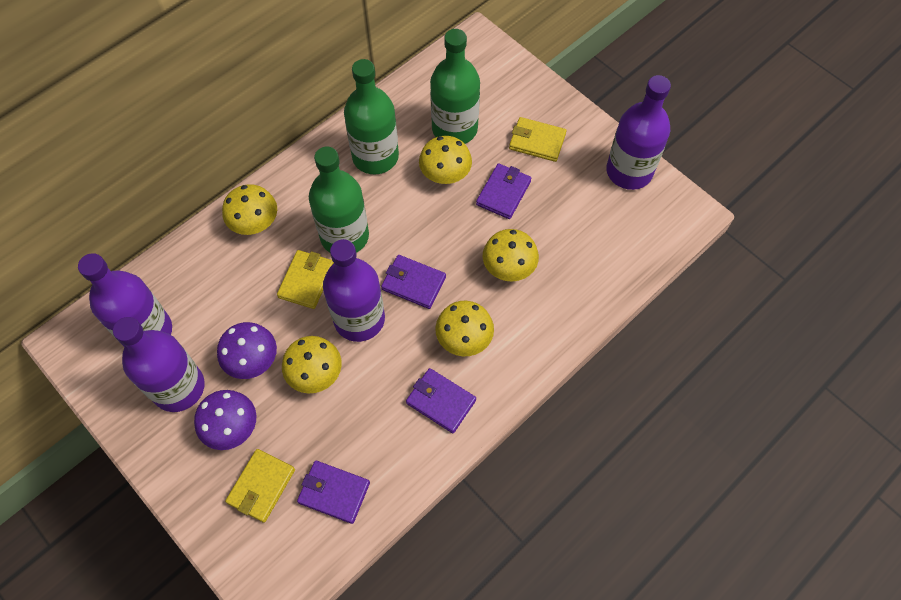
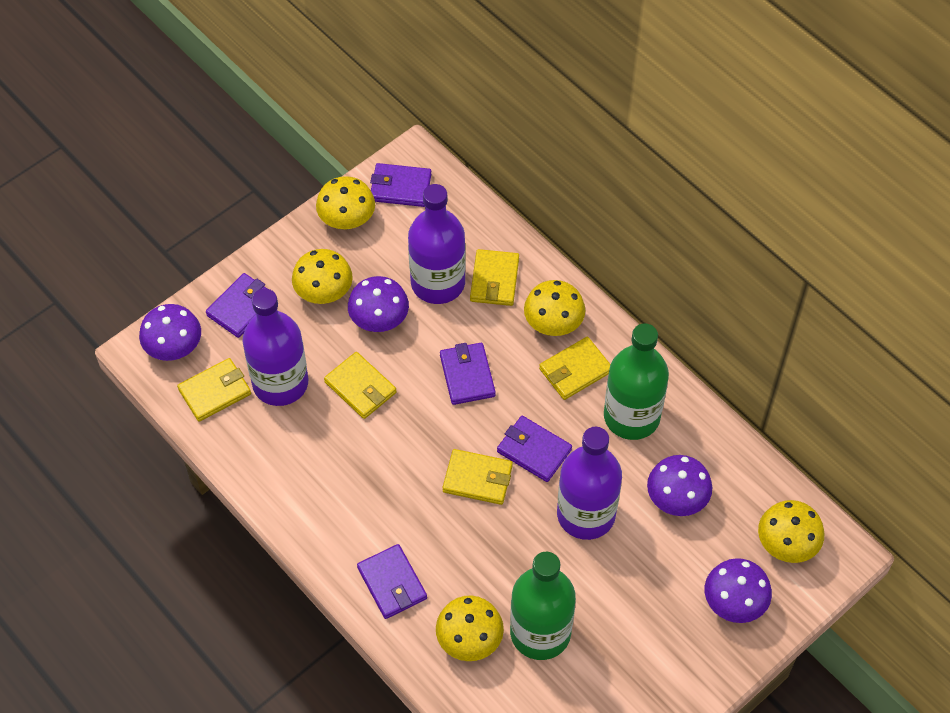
green bottle: [309,147,369,253] [344,59,399,174] [430,29,480,144] = 3 -> [510,552,576,660] [604,323,669,440] = 2
purple bottle: [78,253,172,347] [113,317,205,412] [323,239,385,342] [606,75,671,190] = 4 -> [242,289,308,406] [408,184,466,304] [557,427,622,540] = 3
purple mushroom: [194,390,256,450] [217,322,277,379] = 2 -> [139,304,201,361] [348,276,409,332] [647,455,712,516] [705,558,772,623] = 4
purple wallet: [297,461,370,524] [381,255,446,309] [406,368,476,433] [476,163,531,219] = 4 -> [206,273,267,338] [357,544,427,619] [370,163,431,207] [440,343,496,405] [497,416,572,482] = 5
yellow wallet: [225,449,295,523] [277,250,334,309] [509,117,566,162] = 3 -> [177,358,251,422] [324,352,396,419] [442,449,513,505] [470,249,519,306] [539,337,611,400] = 5

